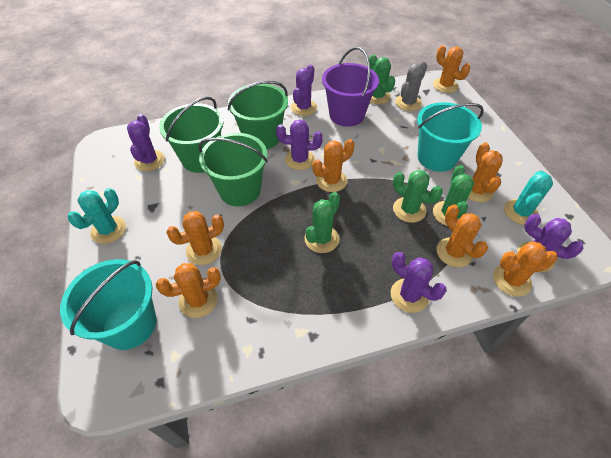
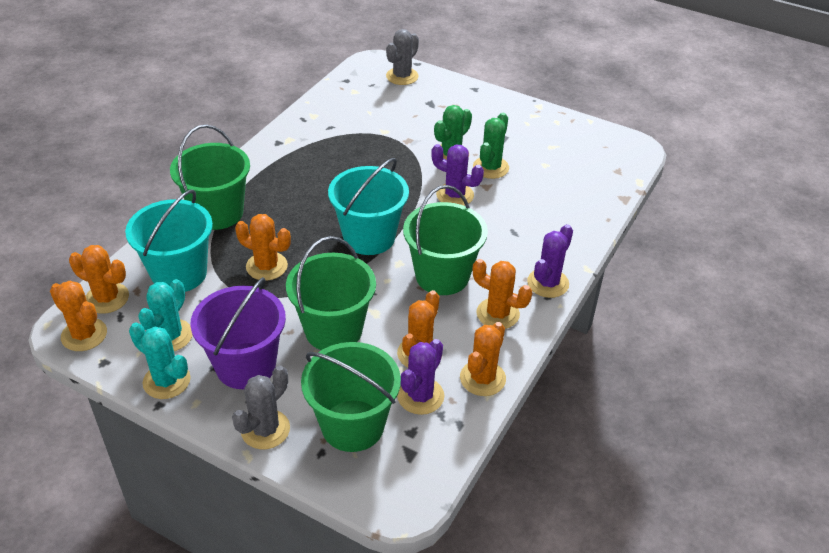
green bucket: [159,97,224,173] [198,133,268,206] [228,81,288,149] = 3 -> [170,124,250,230] [286,236,376,350] [301,342,401,452] [403,185,488,295] = 4
green cactus: [304,192,340,253] [369,54,395,104] [393,170,443,223] [433,165,474,226] = 4 -> [434,105,472,160] [473,113,509,179] = 2
grey cactus: [395,61,427,111] = 1 -> [232,365,290,449] [386,29,419,85] = 2
orange cactus: [156,263,221,318] [166,211,224,265] [312,139,354,192] [433,45,470,93] [437,204,488,267] [468,143,503,202] [493,242,557,297] = 7 -> [50,281,107,351] [69,245,129,314] [235,214,291,281] [397,290,442,368] [460,322,506,396] [473,259,532,329] = 6
purple cactus: [127,114,165,171] [276,119,323,170] [291,64,317,116] [391,252,447,313] [517,214,583,272] = 5 -> [397,339,444,415] [431,144,484,206] [527,224,573,298] = 3

